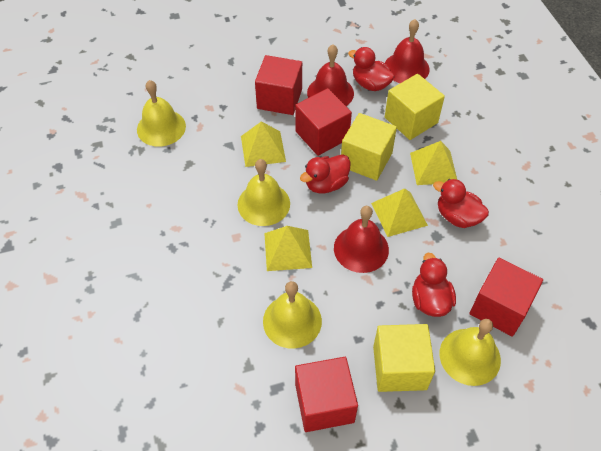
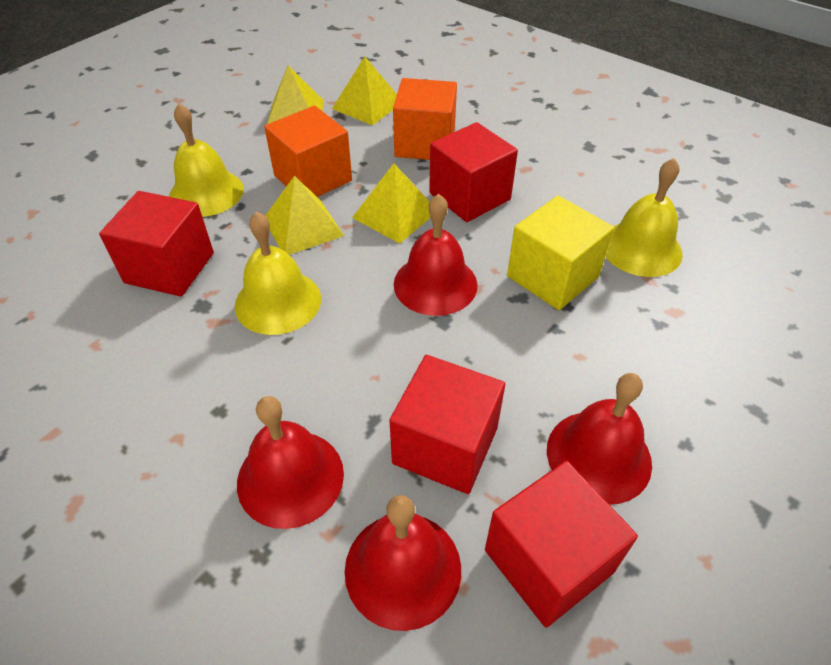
orange cube: none = 0 -> [264,106,352,197] [393,78,457,160] = 2
red bell: [307,44,354,106] [334,206,389,273] [385,19,430,83] = 3 -> [237,396,344,529] [345,495,461,631] [394,194,478,316] [547,373,652,505] = 4
red duck: [300,155,351,193] [348,47,395,91] [412,253,456,317] [433,179,489,228] = 4 -> none = 0
yellow bell: [137,80,186,147] [237,159,290,226] [263,281,322,349] [440,319,501,386] = 4 -> [169,103,244,217] [234,212,321,335] [605,158,683,277] = 3
yellow cube: [341,113,397,181] [373,324,435,392] [385,74,445,140] = 3 -> [507,196,614,310] = 1

